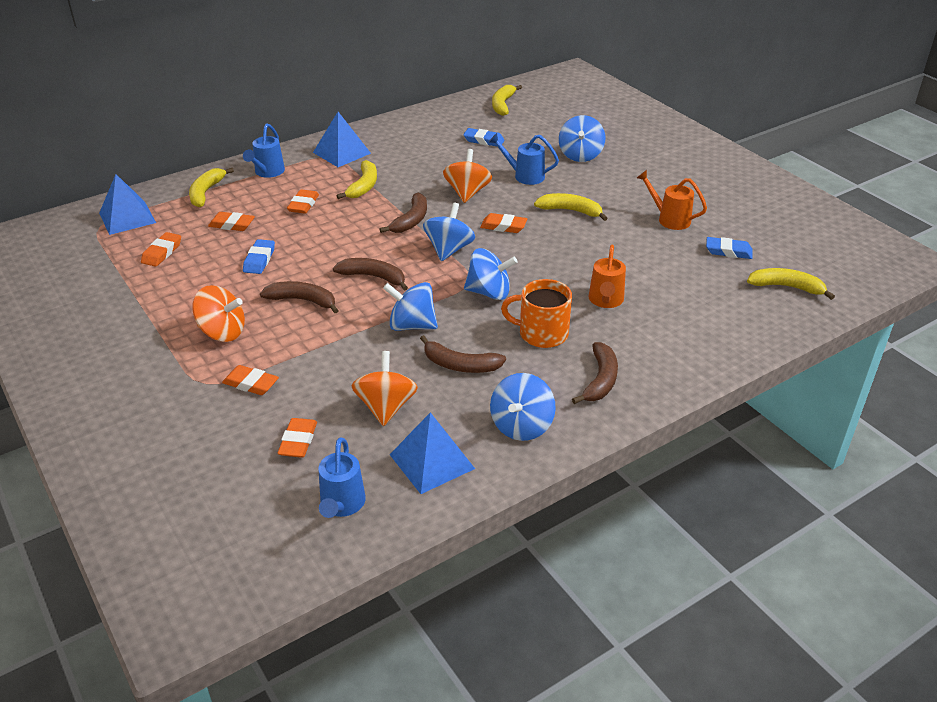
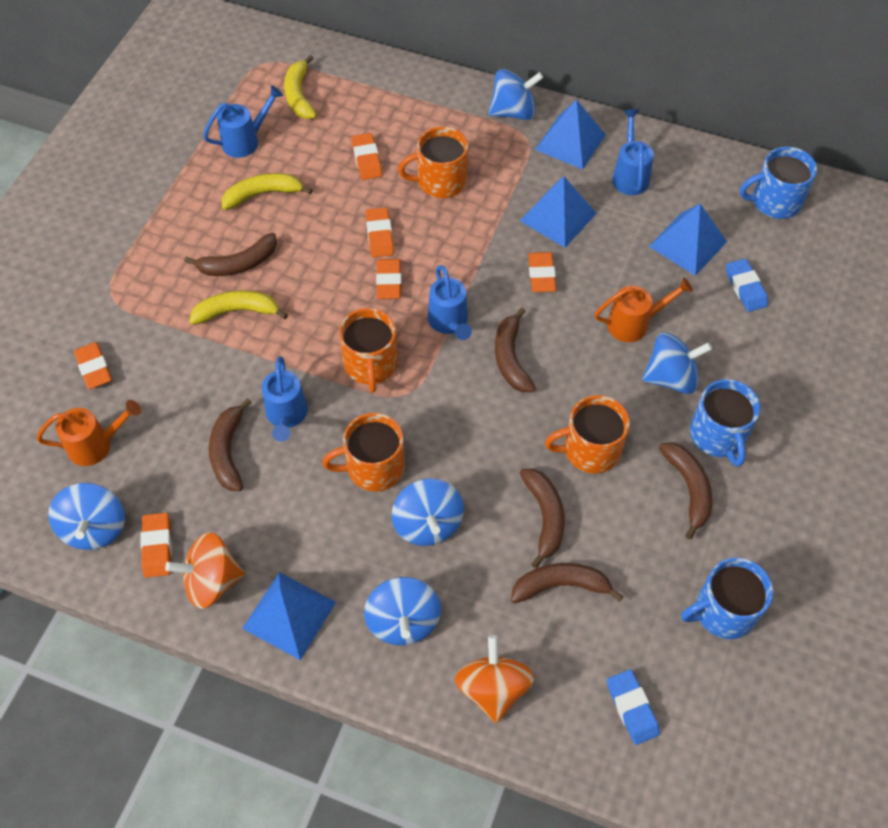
blue eraser: [243,239,275,274] [463,128,505,146] [706,237,753,259] = 3 -> [607,669,660,745] [726,259,768,312] = 2
blue mug: none = 0 -> [681,558,773,639] [690,379,760,467] [740,147,817,219] = 3
blue pyramid: [99,174,156,235] [313,112,371,167] [390,412,475,494] = 3 -> [242,572,336,660] [520,176,597,248] [535,99,606,170] [649,204,727,276] = 4
blue watering can: [243,123,285,178] [318,438,366,518] [489,133,559,185] = 3 -> [203,86,283,158] [262,356,308,442] [428,265,472,340] [612,109,654,195] = 4
brown banana: [260,281,339,313] [333,258,408,291] [380,193,427,233] [420,335,506,373] [572,342,618,404] = 5 -> [184,233,277,276] [209,398,252,491] [495,308,536,392] [511,563,624,604] [520,469,565,568] [659,442,712,539] = 6
orange mug: [501,279,572,348] = 1 -> [322,413,405,491] [339,308,398,392] [398,126,468,198] [545,395,630,473] = 4
orange spinning top: [192,285,245,342] [351,351,418,426] [443,149,492,203] = 3 -> [165,532,245,609] [455,635,534,723] = 2
yellow banana: [189,168,234,207] [336,160,377,199] [492,85,522,116] [534,193,607,221] [747,268,835,300] = 5 -> [189,290,288,325] [222,173,312,210] [284,55,317,119] = 3

